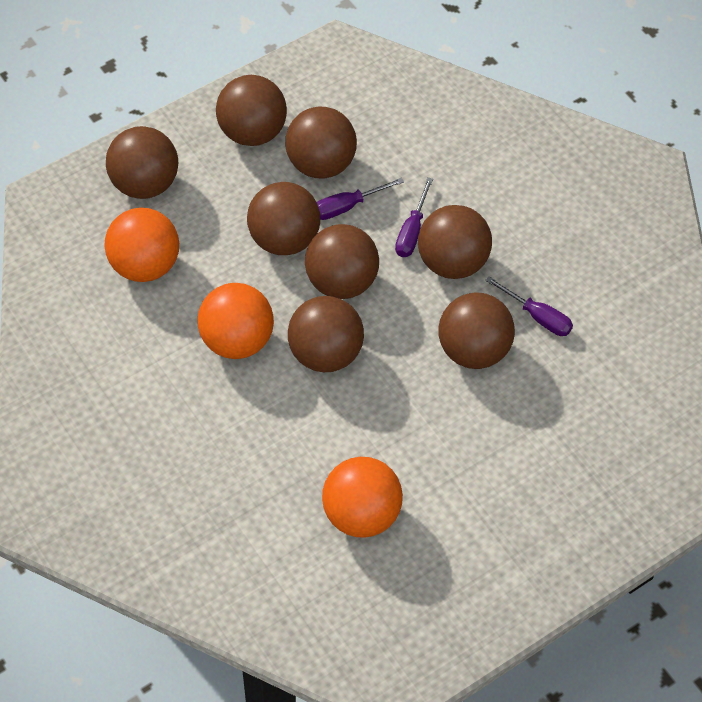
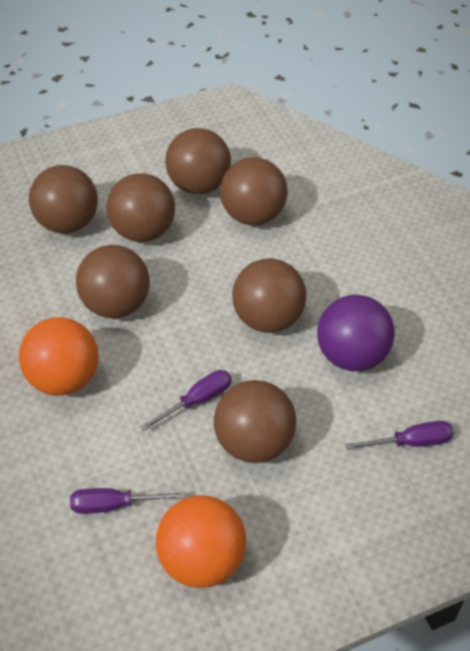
brown ball: [106,126,178,199] [216,75,287,146] [247,182,320,255] [285,107,357,179] [288,296,364,372] [305,224,379,299] [418,205,492,279] [438,293,515,369] = 8 -> [29,165,98,234] [76,245,150,318] [107,173,175,242] [165,128,231,194] [214,380,296,463] [220,157,288,225] [232,258,307,333] = 7
orange ball: [104,208,179,282] [197,283,274,359] [322,457,403,538] = 3 -> [19,317,98,396] [156,495,246,588] = 2
purple ball: none = 0 -> [317,295,395,371] = 1

